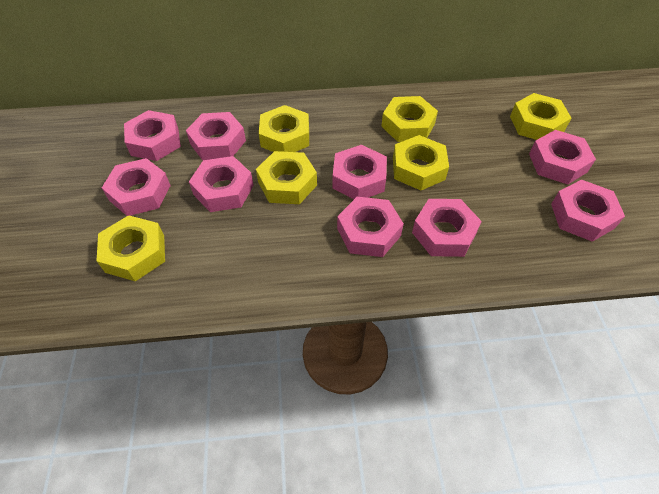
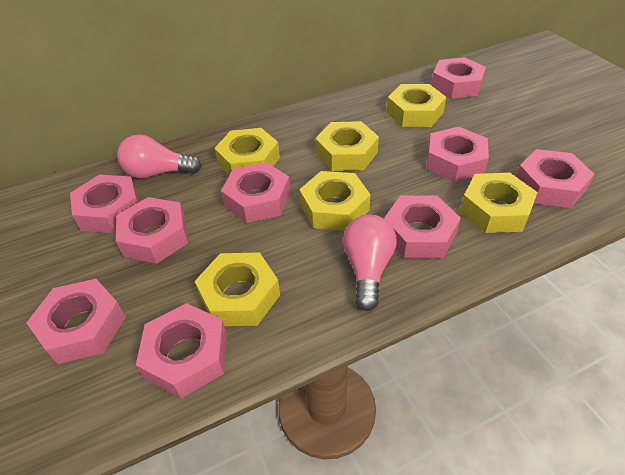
pink light bulb: none = 0 -> [117,134,202,179] [343,214,397,311] = 2

